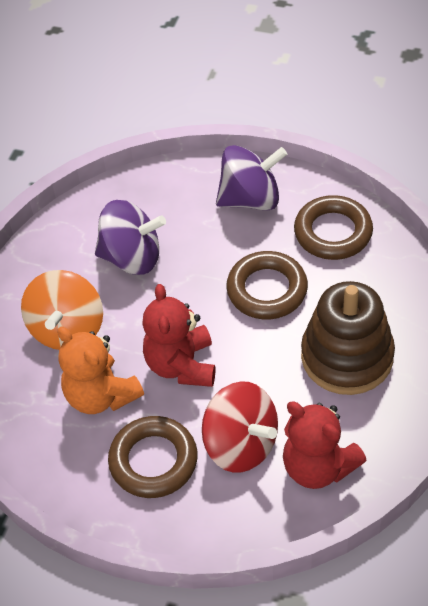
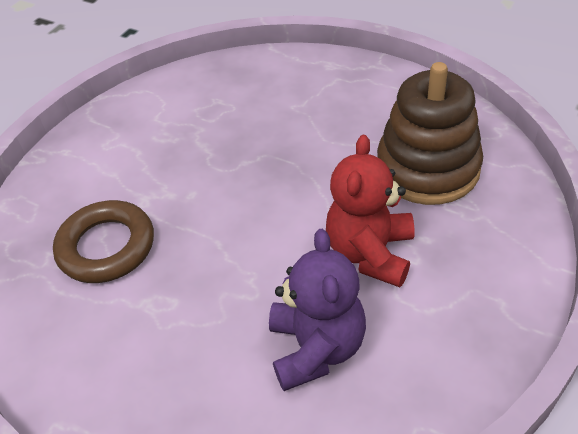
brown ring: [108,416,198,498] [226,251,308,319] [294,195,373,260] = 3 -> [53,200,154,283] = 1
orange spinning top: [21,270,103,350] = 1 -> none = 0
orange teddy bear: [57,327,144,414] = 1 -> none = 0
purple spinning top: [95,200,166,275] [216,145,287,211] = 2 -> none = 0
purple teddy bear: none = 0 -> [269,229,366,391] = 1
red spinning top: [202,381,278,473] = 1 -> none = 0
red teddy bear: [142,284,215,387] [283,402,367,489] = 2 -> [326,135,415,287] = 1

